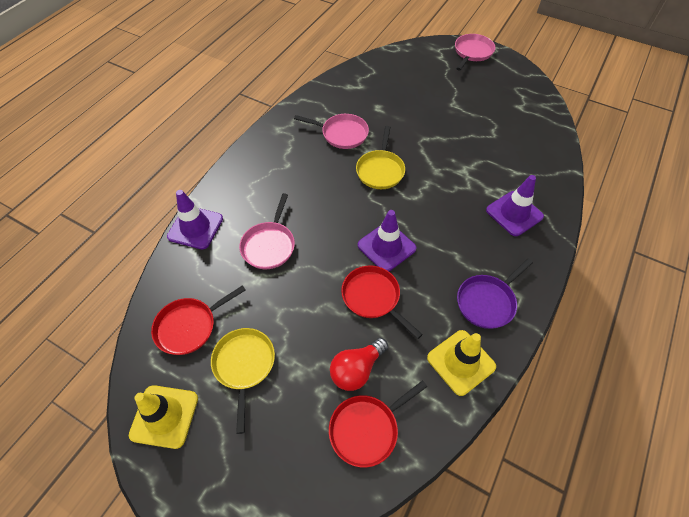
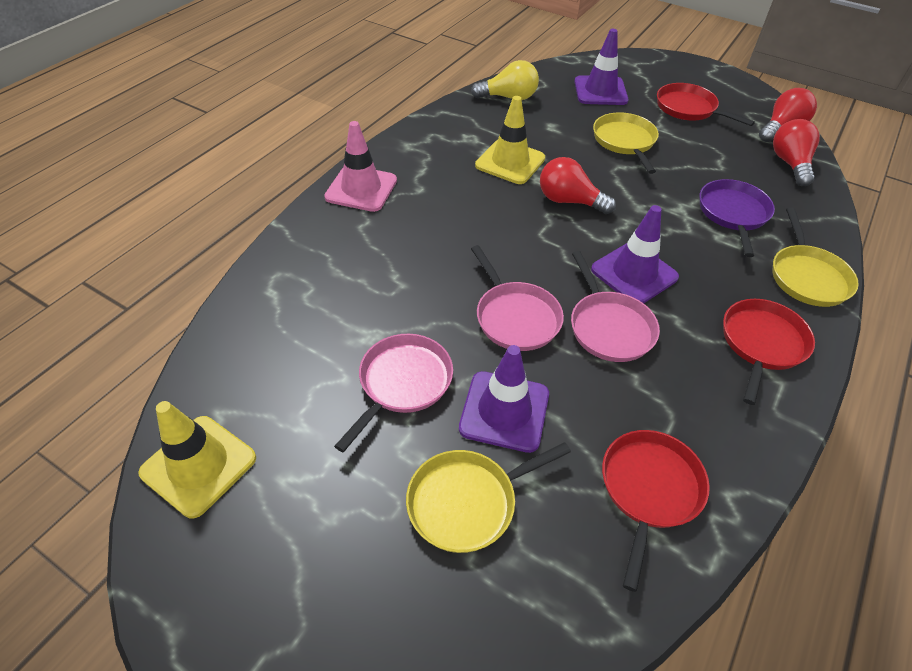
pink traffic cone: none = 0 -> [324,121,397,212] = 1
red light bulb: [330,338,388,391] = 1 -> [540,157,616,214] [759,88,817,142] [773,119,820,186] = 3
yellow light bulb: none = 0 -> [471,60,539,100] = 1
yellow pan: [211,328,275,434] [356,126,405,189] = 2 -> [406,442,571,553] [593,112,659,174] [773,208,859,307] = 3

